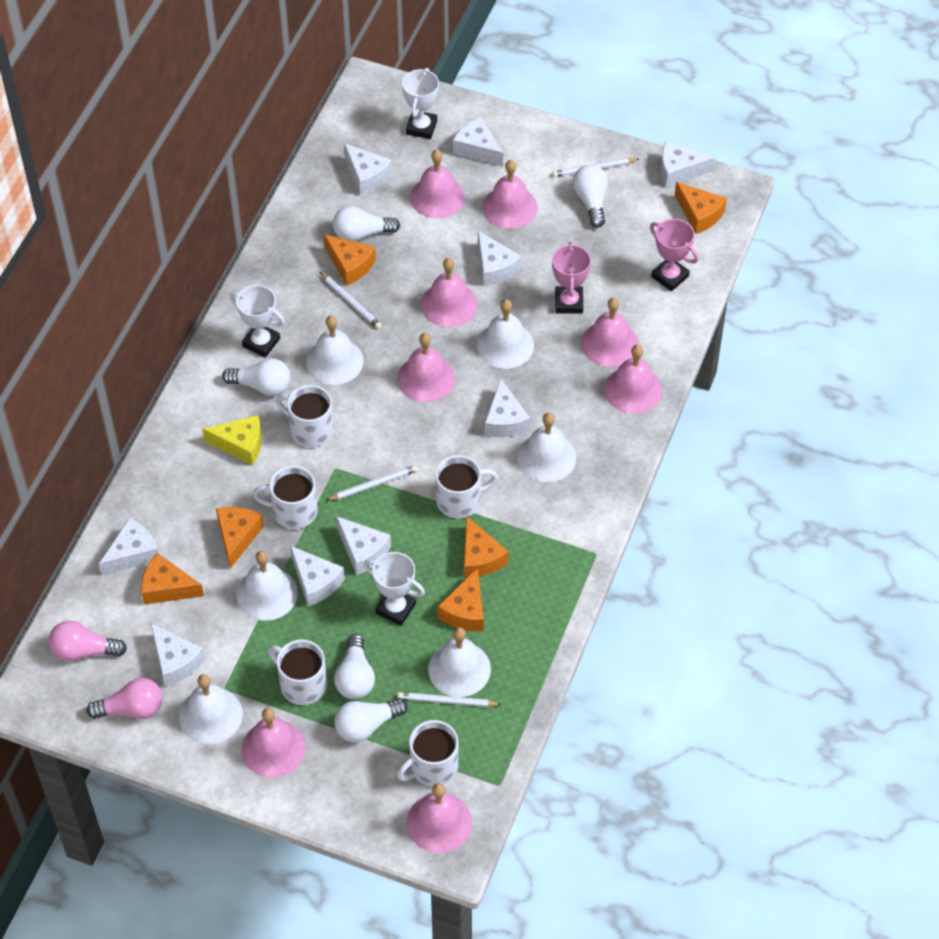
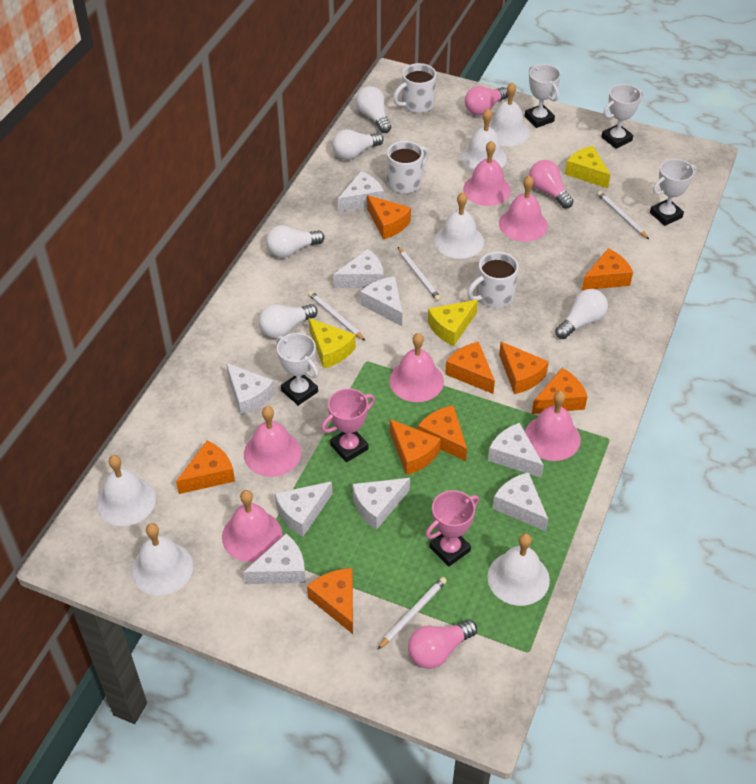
orange cheese: [141,553,204,604] [216,507,264,569] [324,234,376,285] [437,568,484,631] [464,516,509,578] [675,182,727,234] = 6 -> [176,440,235,494] [307,568,353,634] [367,195,411,239] [390,419,441,475] [418,405,467,461] [445,342,495,394] [499,342,549,394] [532,368,588,414] [582,248,633,290] = 9
pink bell: [242,708,306,778] [397,333,455,402] [407,783,472,853] [410,150,465,219] [421,258,477,327] [483,160,537,229] [581,298,639,367] [604,345,662,414] = 8 -> [222,490,283,562] [244,406,301,477] [389,333,444,402] [463,141,511,206] [499,175,548,242] [525,391,581,461] = 6
pink light bulb: [49,620,127,661] [86,678,163,719] = 2 -> [408,620,477,669] [465,86,508,116] [529,160,573,209] = 3
white mug: [253,466,317,529] [268,640,327,705] [276,385,334,447] [397,720,459,786] [435,455,498,518] = 5 -> [387,141,429,193] [393,63,436,113] [467,252,519,308] = 3
white trophy: [230,285,285,358] [364,552,425,626] [402,68,439,139] = 3 -> [276,333,318,406] [525,64,561,128] [601,84,643,149] [650,159,696,226] = 4
yellow cheese: [202,415,262,465] = 1 -> [309,318,356,369] [428,300,478,346] [565,146,611,188] = 3

